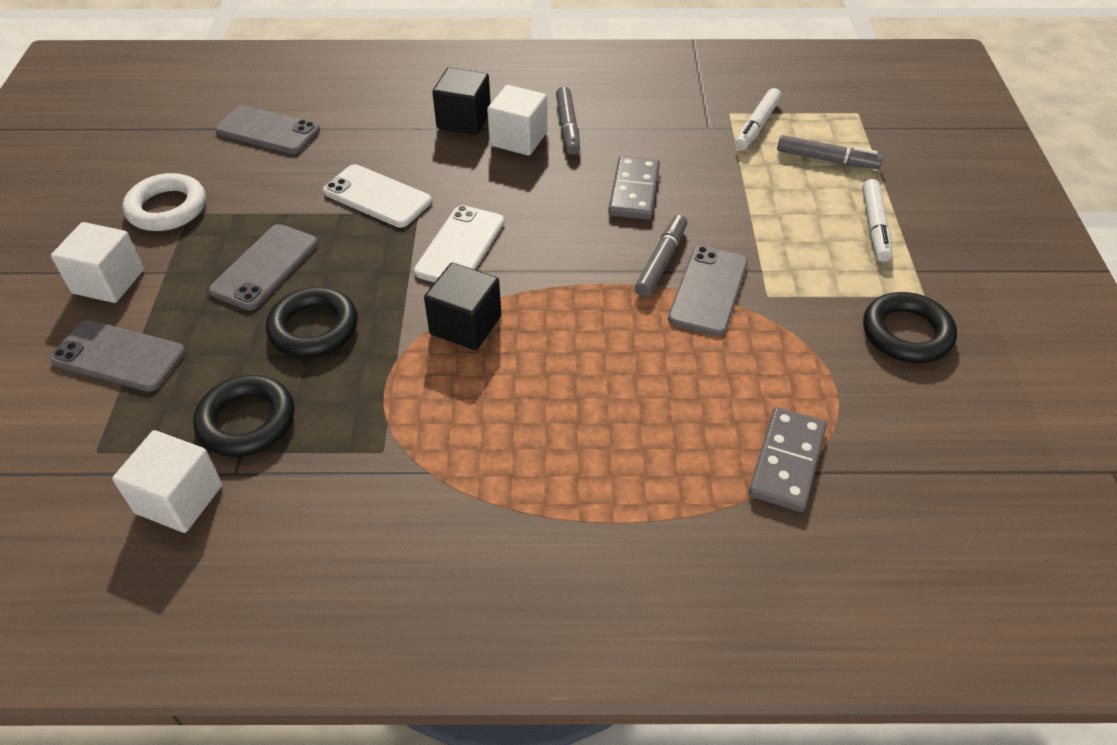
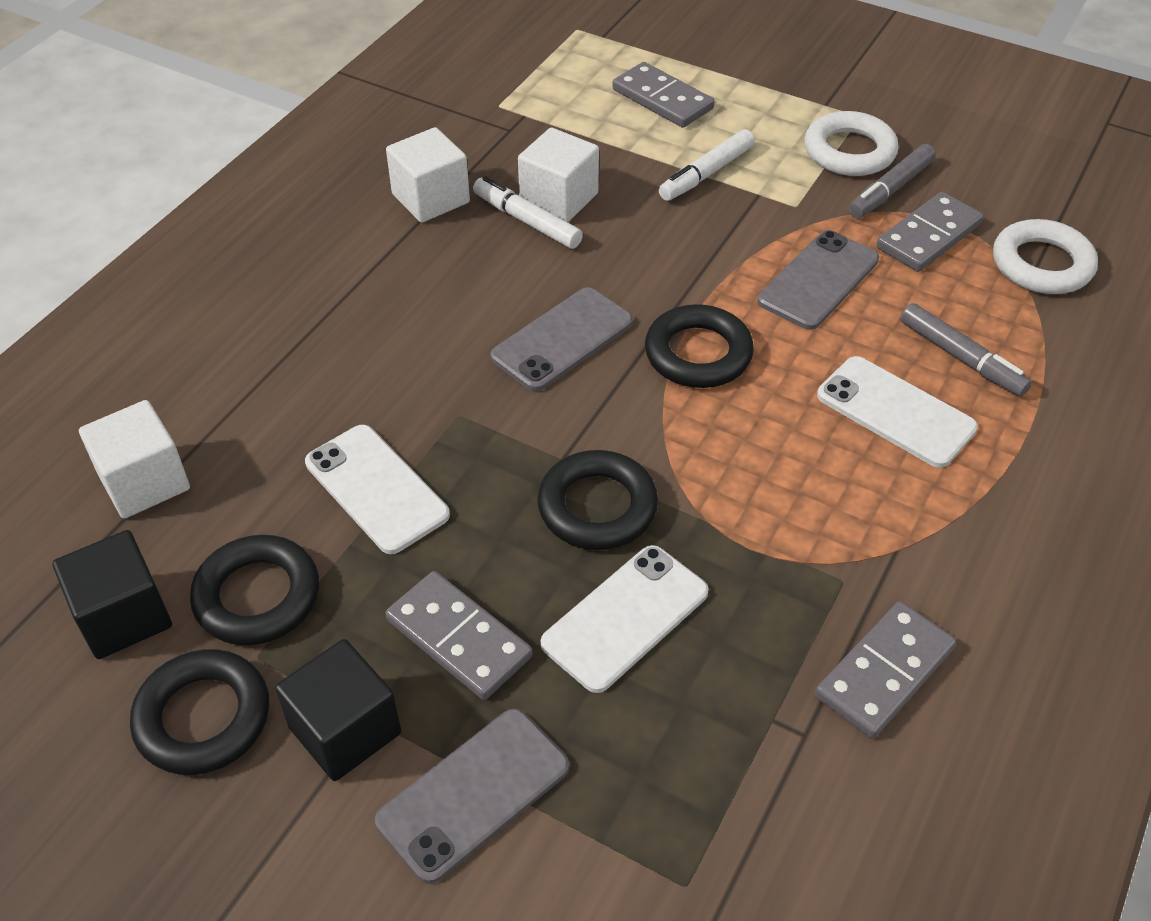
black ring: [193,375,294,457] [266,287,358,358] [863,292,957,363] = 3 -> [130,649,269,775] [190,535,319,645] [538,450,658,550] [645,304,754,388] = 4
grey domino: [608,156,660,220] [749,407,827,512] = 2 -> [386,571,532,700] [612,62,715,128] [815,601,956,738] [876,192,984,272] = 4
grey marker: [556,87,580,155] [635,215,687,297] [777,135,883,169] = 3 -> [849,144,936,218] [901,303,1032,397] = 2
grey phone: [50,320,185,392] [209,224,318,310] [215,105,320,154] [668,246,748,336] = 4 -> [375,709,569,884] [491,287,633,391] [757,230,879,330] = 3
white phone: [323,164,432,228] [414,205,504,282] = 2 -> [305,425,450,554] [541,545,709,693] [817,356,978,468] = 3
white ring: [122,173,206,231] = 1 -> [804,111,899,176] [993,219,1098,294] = 2

